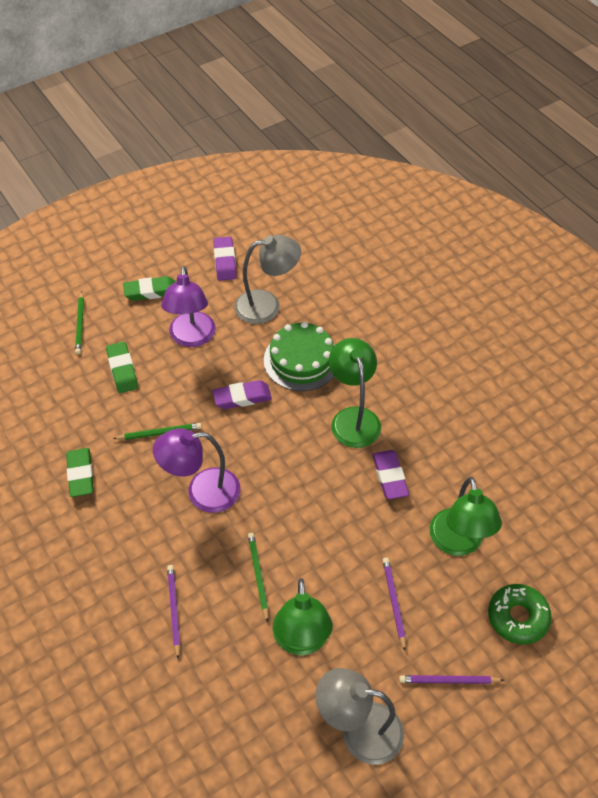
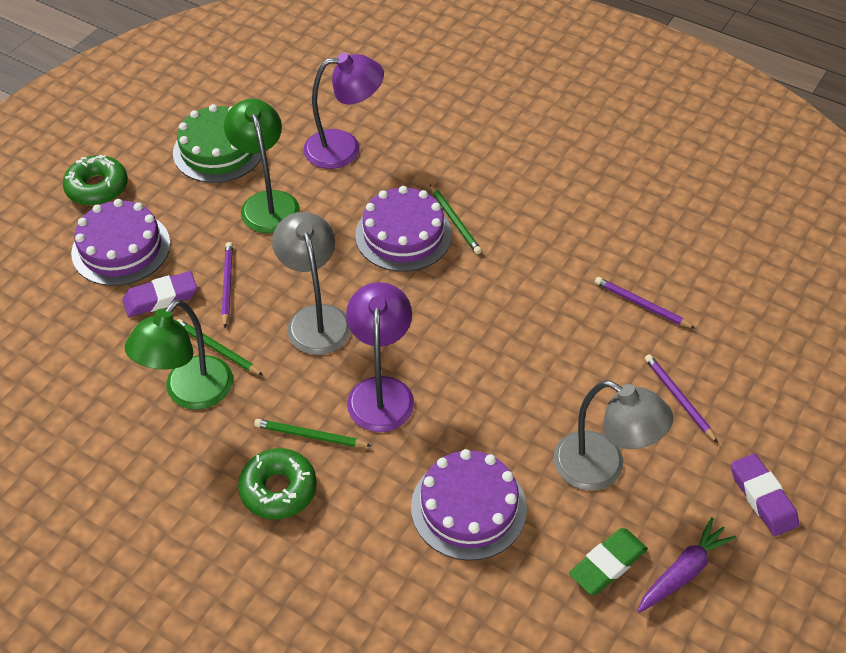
green donut: [488,584,552,644] = 1 -> [63,155,128,206] [238,448,317,519] = 2
green eraser: [66,448,94,497] [106,342,138,393] [123,276,176,301] = 3 -> [569,528,648,595] = 1
green lamp: [273,578,333,655] [329,338,381,448] [430,477,502,556] = 3 -> [125,299,233,410] [224,99,300,233] = 2
purple cake: none = 0 -> [71,199,171,286] [355,186,452,272] [411,449,527,561] = 3
purple carrot: none = 0 -> [637,517,736,613] = 1
purple eraser: [212,380,272,409] [213,237,237,281] [372,450,409,499] = 3 -> [122,271,197,317] [731,454,799,536] = 2

